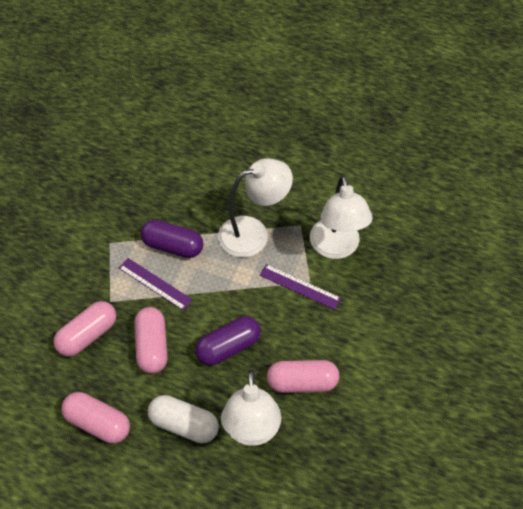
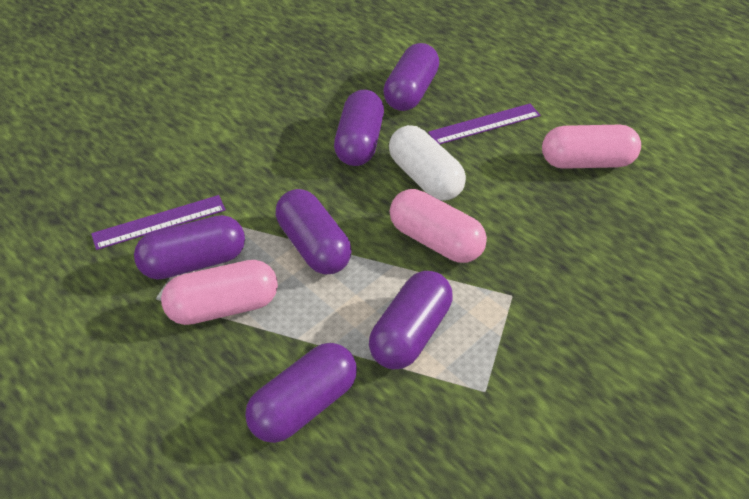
pink capsule: [53,301,116,357] [61,392,130,444] [134,307,167,374] [267,360,339,393] = 4 -> [161,260,278,325] [390,189,487,263] [542,125,641,169] = 3
purple capsule: [141,220,203,258] [195,316,261,366] = 2 -> [134,215,245,280] [245,343,357,443] [276,189,351,275] [334,90,384,166] [369,271,453,369] [383,43,439,111] = 6
white lamp: [218,158,293,257] [221,369,281,446] [310,175,373,259] = 3 -> none = 0

